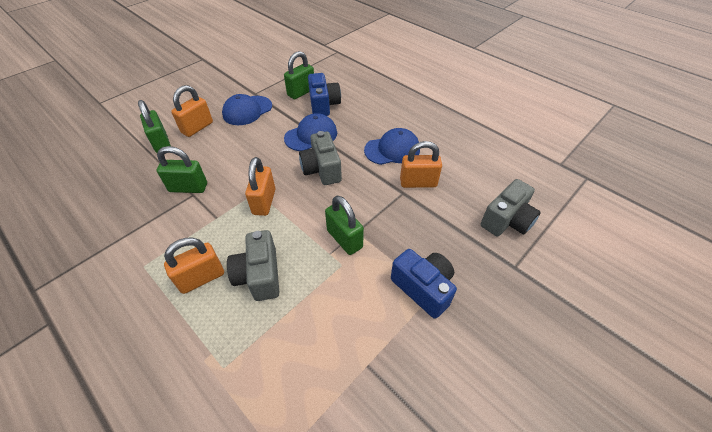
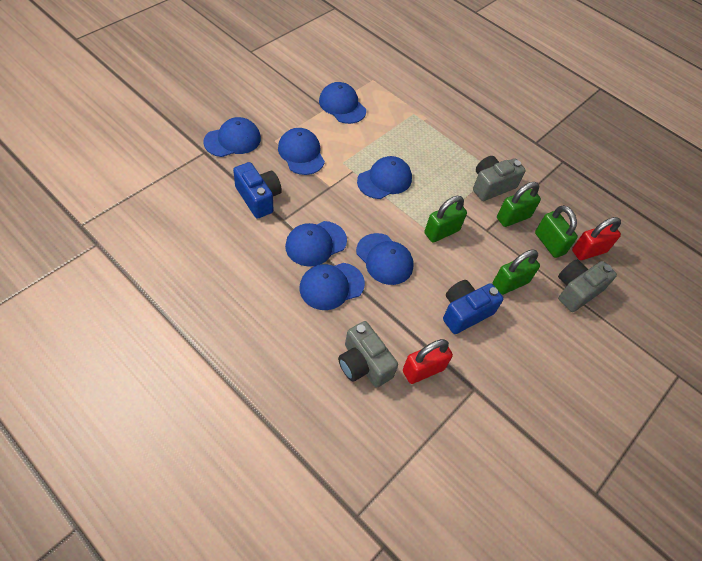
blue cap: [222,94,272,125] [284,113,337,151] [364,128,420,165] = 3 -> [203,117,261,157] [278,128,325,175] [285,221,347,267] [299,263,365,310] [319,82,366,124] [356,233,414,285] [357,156,412,199] = 7
orange padlock: [164,238,224,294] [171,85,213,137] [245,157,275,216] [400,141,442,188] = 4 -> none = 0
red padlock: none = 0 -> [403,339,453,384] [572,217,621,260] = 2

